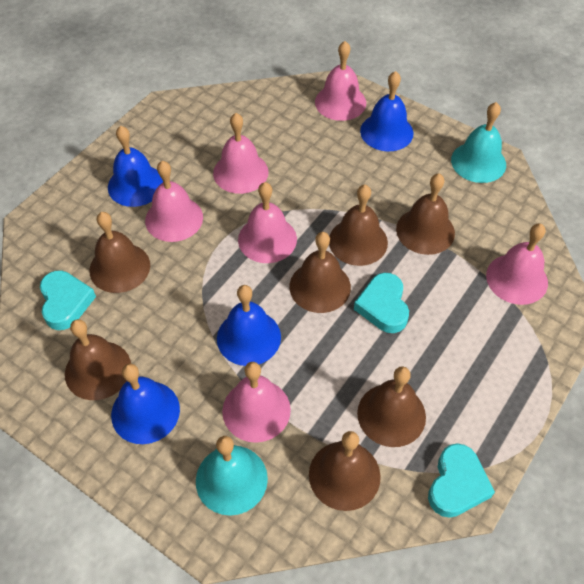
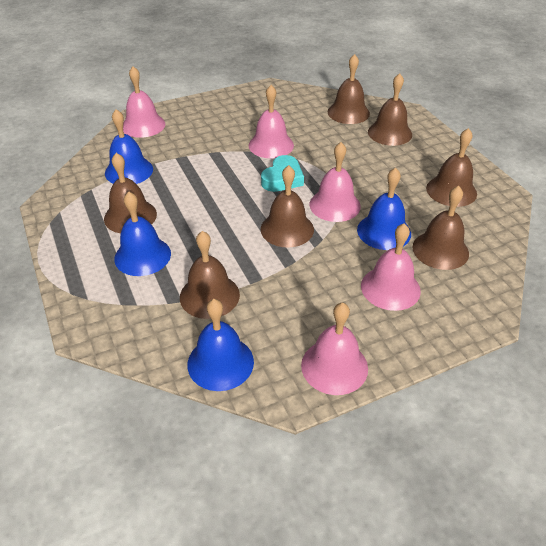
pink bell: [145,161,203,242] [213,113,269,194] [222,362,291,443] [238,182,297,263] [315,41,366,121] [486,223,548,305] = 6 -> [123,66,165,138] [249,85,294,158] [301,303,368,395] [309,142,361,222] [361,223,421,311] = 5
turquoise bell: [196,436,268,516] [451,102,506,183] = 2 -> none = 0
turquoise heart: [40,271,96,330] [354,273,409,333] [428,443,495,518] = 3 -> [261,155,304,192] = 1

